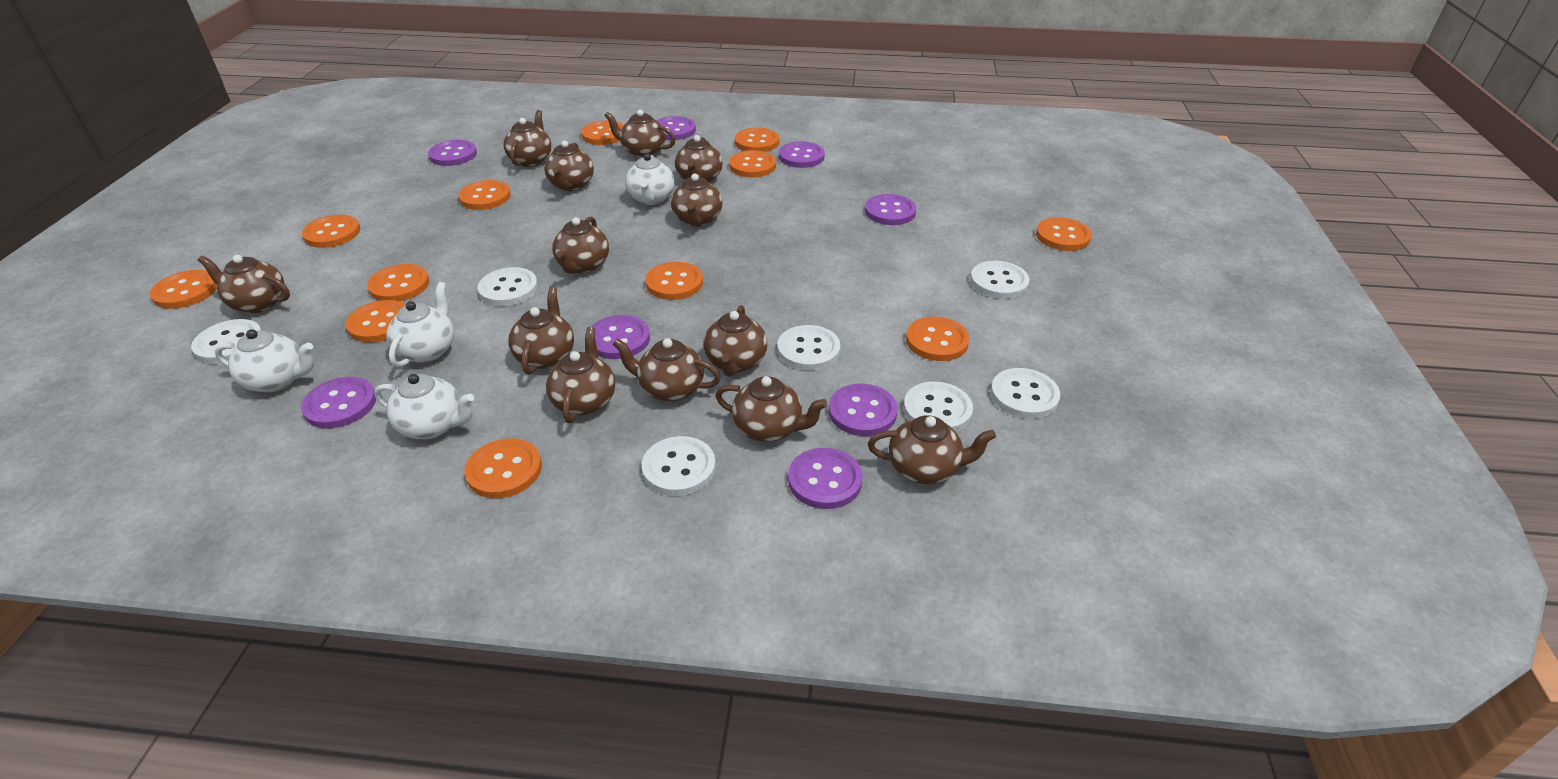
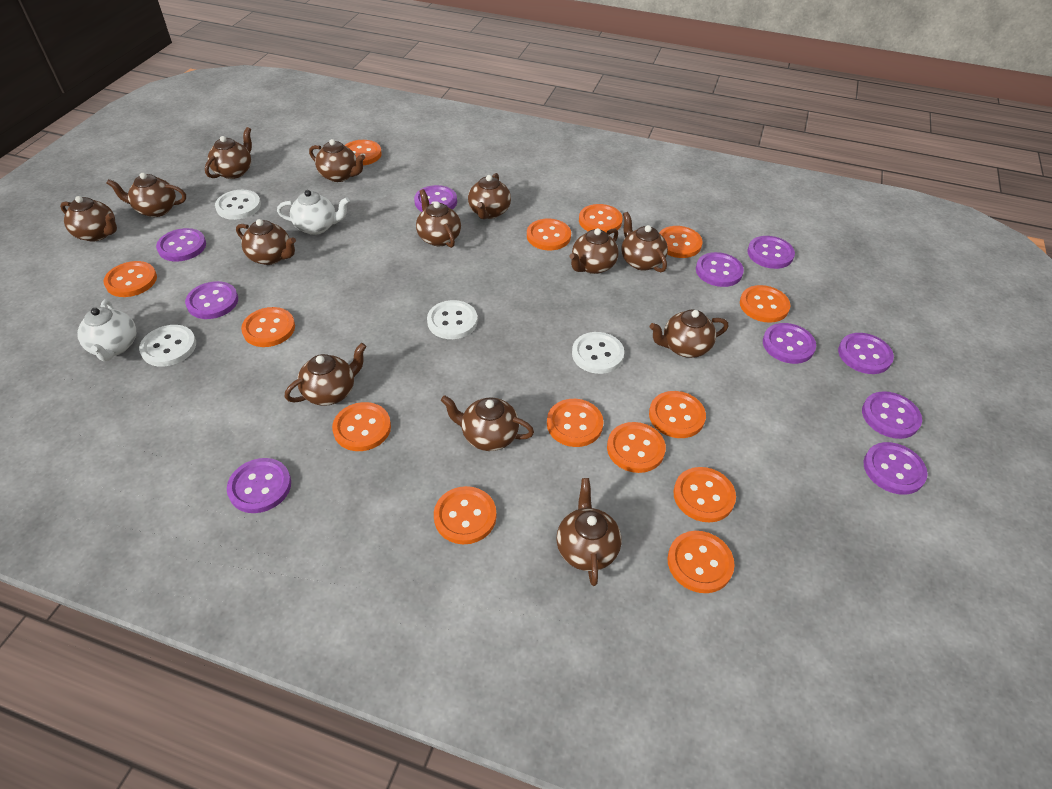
orange button: [150,270,217,309] [302,214,360,248] [345,300,405,343] [367,264,429,302] [458,180,511,210] [464,438,542,498] [581,120,624,145] [645,262,703,300] [729,150,776,177] [735,128,779,152] [906,317,970,361] [1036,217,1092,251] = 12 -> [103,261,157,297] [241,307,295,347] [332,402,391,451] [345,140,382,165] [434,486,496,544] [527,219,571,250] [547,399,604,447] [579,204,623,233] [607,422,666,473] [649,391,706,438] [659,226,703,258] [668,531,735,593] [673,467,736,522] [740,285,790,323] = 14
purple button: [301,377,376,429] [428,140,477,166] [591,315,650,359] [657,116,696,140] [779,141,825,168] [788,448,863,509] [829,384,898,436] [865,194,916,225] = 8 -> [156,228,206,262] [185,281,238,319] [227,458,291,513] [414,185,457,212] [696,252,744,287] [747,236,795,269] [763,323,816,364] [838,333,894,374] [862,391,922,439] [863,442,928,495] = 10
white button: [191,319,261,364] [478,267,538,306] [642,436,716,496] [777,325,840,371] [904,381,973,432] [970,261,1029,299] [991,368,1060,419] = 7 -> [139,325,196,367] [215,190,261,220] [427,300,477,339] [572,332,624,374] = 4
white teapot: [215,329,314,392] [374,374,474,439] [387,282,454,367] [625,153,675,205] = 4 -> [77,299,136,361] [277,190,350,235] = 2

